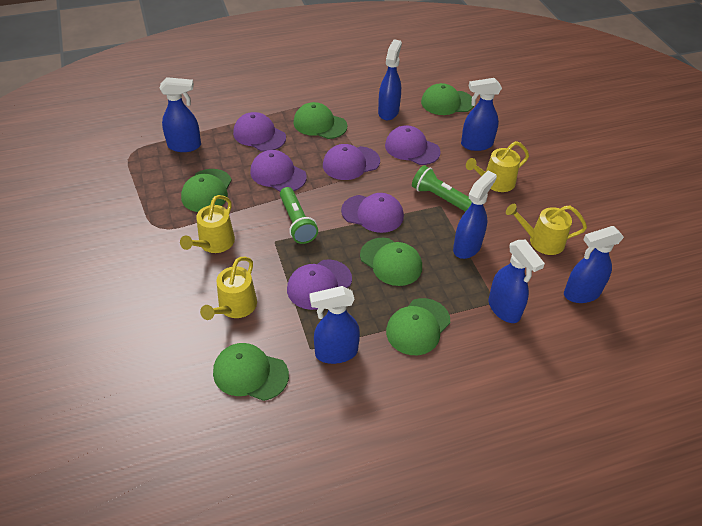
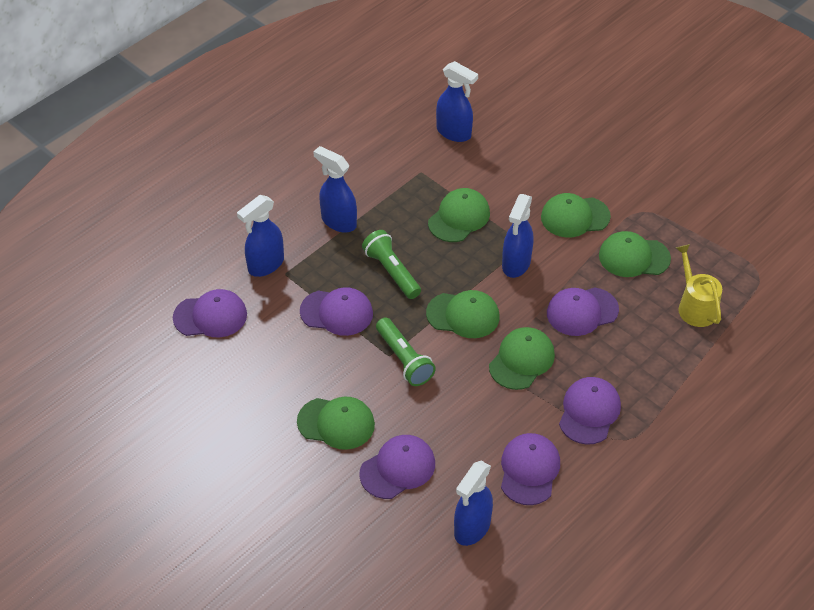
blue spray bottle: [159,77,201,152] [309,286,360,364] [378,39,402,120] [453,171,497,259] [461,78,502,151] [488,240,545,323] [564,226,624,303] = 7 -> [237,195,284,277] [313,146,357,233] [436,61,478,142] [454,461,493,546] [502,194,533,278] = 5
yellow watering can: [180,195,235,253] [200,257,257,320] [466,141,529,192] [506,204,587,255] = 4 -> [676,244,722,327] = 1

